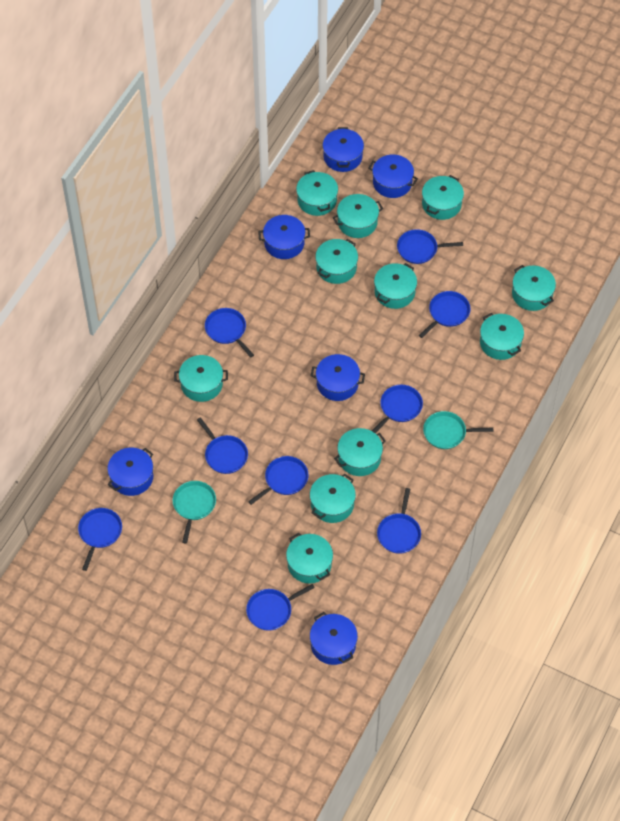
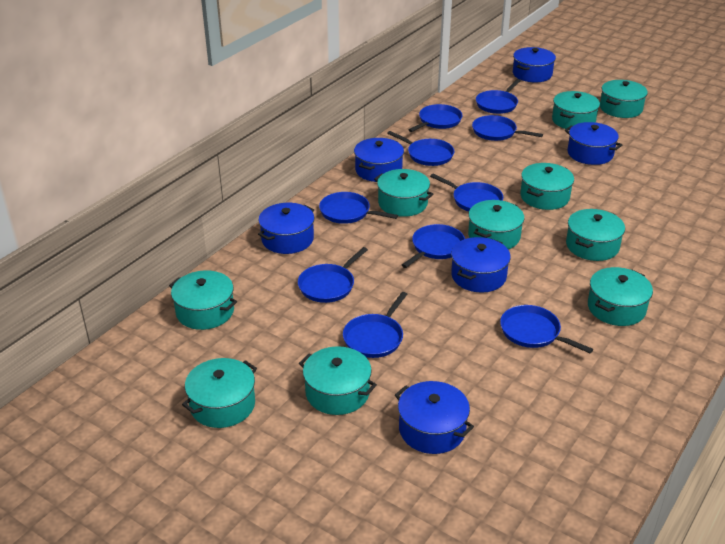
blue pan: [78,508,122,571] [197,417,248,474] [205,308,254,358] [246,584,315,631] [248,456,309,505] [372,385,423,433] [377,488,421,554] [397,229,463,264] [419,291,471,338] = 9 -> [298,247,368,303] [319,192,398,224] [343,292,407,358] [387,131,454,166] [402,224,465,268] [408,104,463,132] [430,174,503,212] [472,115,543,141] [476,79,521,114] [500,305,593,353] = 10
turquoise pan: [173,481,216,543] [423,411,493,449] = 2 -> none = 0
turquoise pot: [174,355,228,402] [286,533,333,584] [296,170,338,216] [310,474,356,523] [315,239,358,284] [333,194,383,238] [334,428,386,476] [374,263,417,309] [422,175,464,220] [480,313,524,360] [512,265,556,311] = 11 -> [169,270,237,330] [182,358,257,428] [299,346,377,415] [374,169,434,217] [468,200,524,249] [520,163,574,210] [552,91,600,130] [566,209,625,261] [588,267,653,326] [600,80,648,118] = 10

